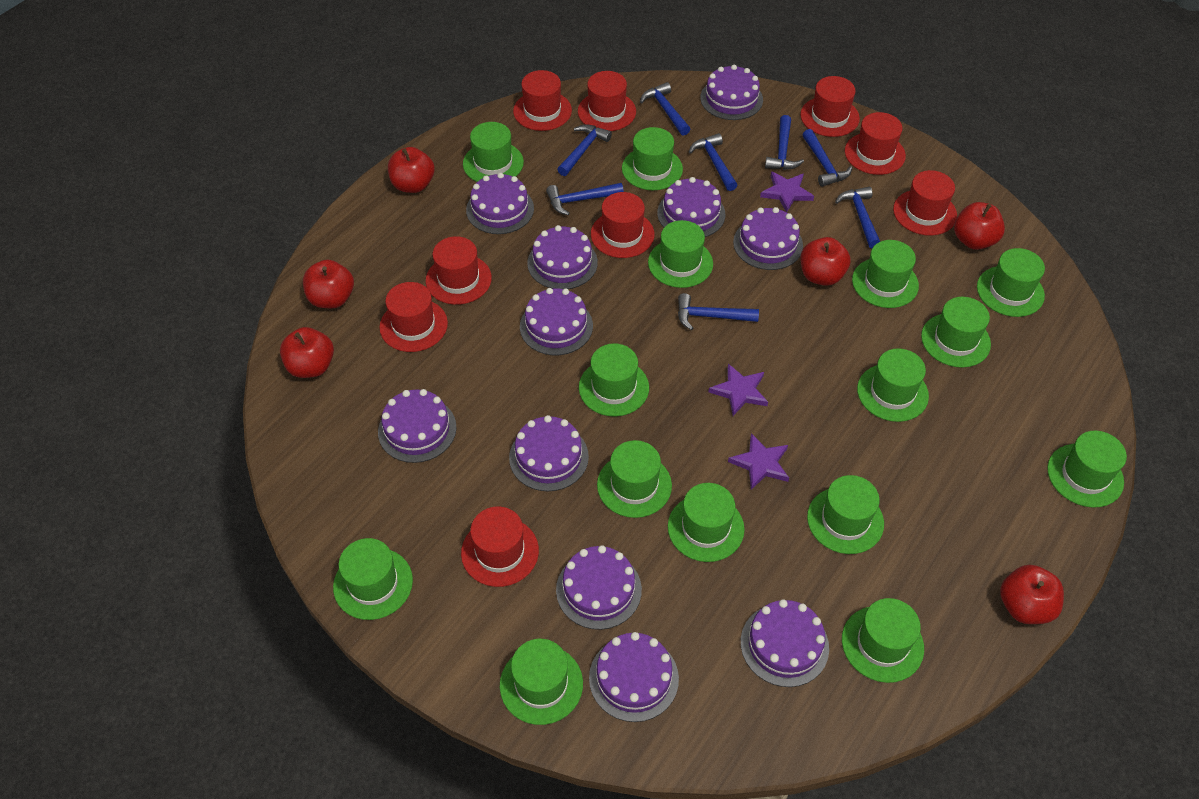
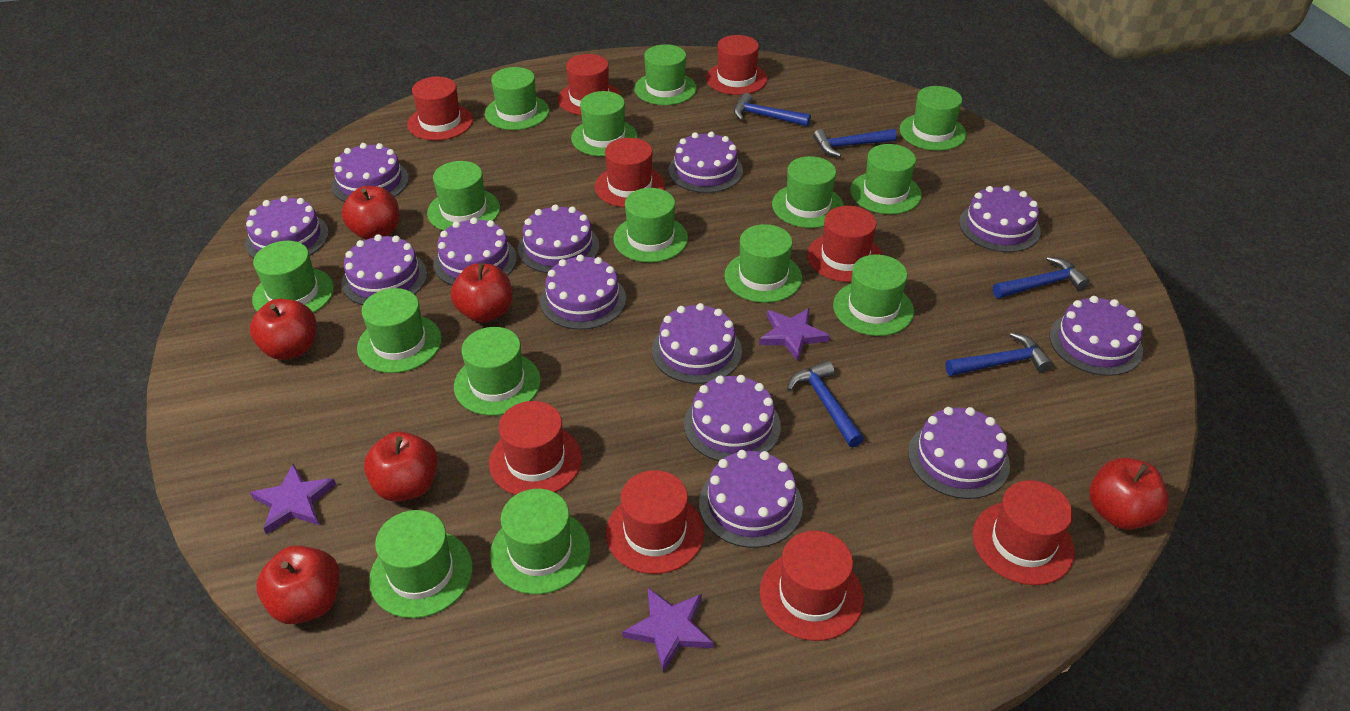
blue hammer: [546,183,624,215] [557,124,612,176] [640,82,690,136] [678,293,759,331] [689,133,737,191] [765,115,804,170] [802,129,852,187] [835,187,880,248] = 8 -> [734,93,811,126] [787,360,864,447] [813,129,897,157] [945,332,1053,376] [993,257,1090,298] = 5
purple cake: [378,389,456,463] [466,173,534,234] [509,415,589,491] [520,288,593,355] [527,225,598,289] [556,545,642,630] [589,632,679,722] [657,177,725,237] [700,65,763,120] [733,207,803,270] [741,599,829,687] = 11 -> [245,196,329,258] [332,143,409,202] [341,234,427,305] [434,217,517,286] [518,204,599,273] [540,255,626,330] [652,303,742,384] [669,132,743,193] [684,375,781,461] [699,450,803,548] [908,407,1010,499] [959,185,1041,252] [1049,296,1143,376] = 13

